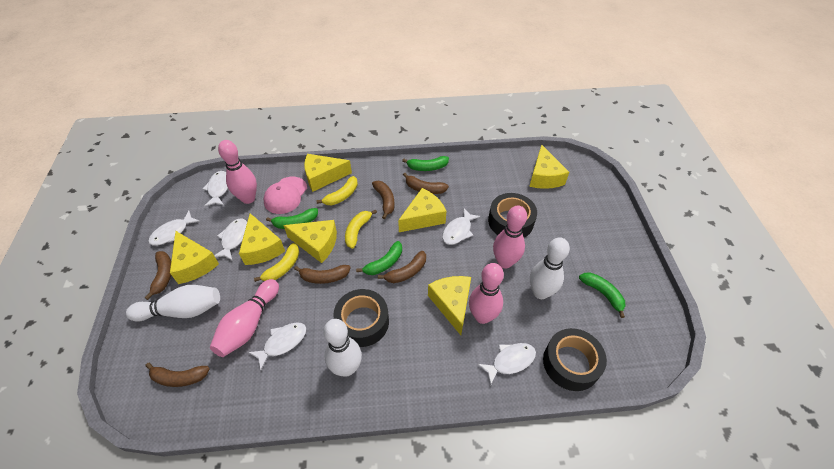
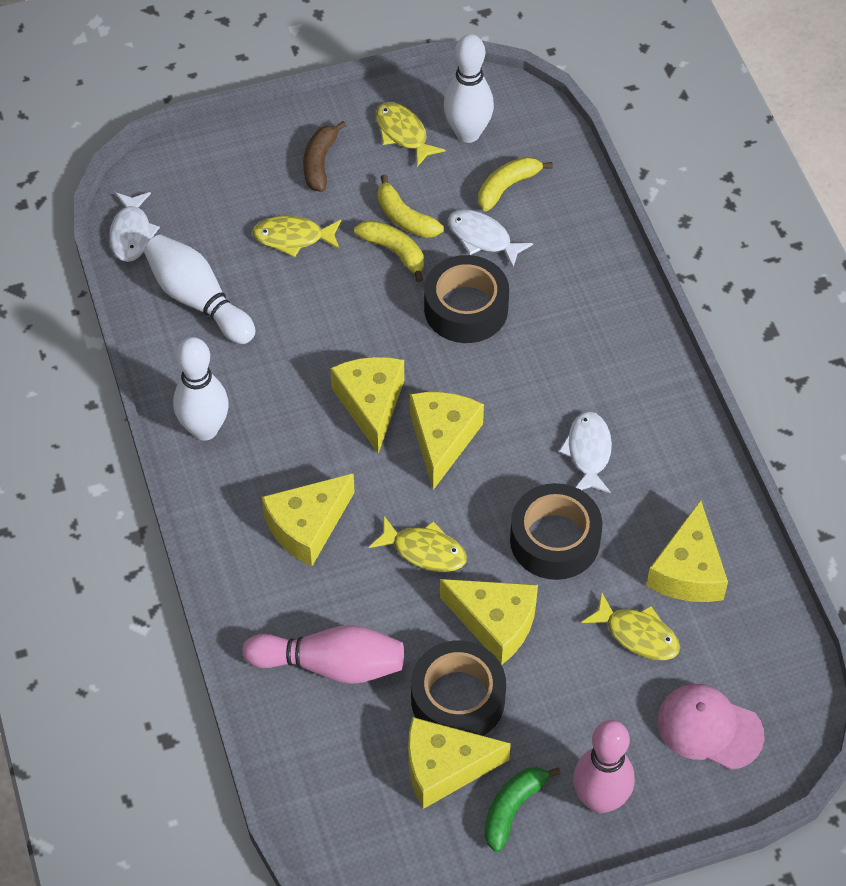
brown banana: [145,251,171,300] [146,363,210,387] [294,265,351,284] [372,181,394,219] [378,251,426,283] [403,173,449,194] = 6 -> [303,121,346,192] = 1
green banana: [266,208,318,229] [356,241,402,275] [402,156,449,171] [579,273,626,318] = 4 -> [484,767,561,852] = 1
pink bowling pin: [210,279,279,357] [218,140,257,204] [469,263,504,324] [493,205,527,268] = 4 -> [242,625,404,684] [573,720,635,813] = 2
white fish: [148,211,200,246] [203,171,228,207] [214,218,247,260] [248,322,306,370] [442,208,480,245] [478,343,536,385] = 6 -> [109,192,160,262] [448,209,533,267] [559,412,612,493] = 3
yellow cheese: [170,231,219,284] [239,213,285,265] [283,220,337,263] [304,154,352,192] [398,188,446,232] [428,276,471,335] [529,144,569,189] = 7 -> [262,473,355,567] [330,357,404,454] [408,717,511,809] [410,392,484,490] [440,579,538,665] [646,500,728,602] = 6
yellow fish: none = 0 -> [252,216,341,257] [369,516,467,572] [376,102,445,167] [582,592,680,660] = 4

